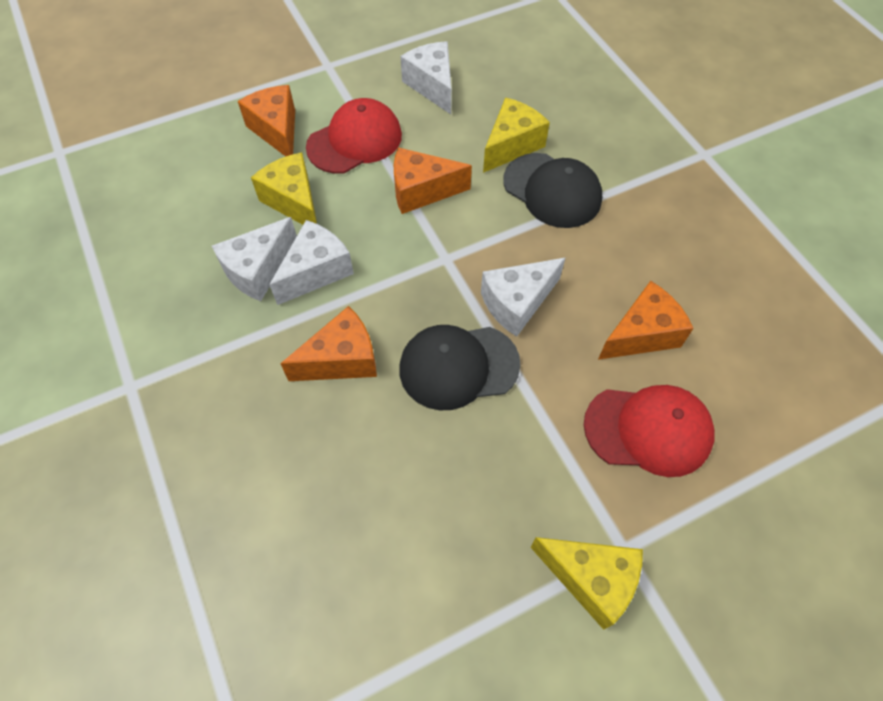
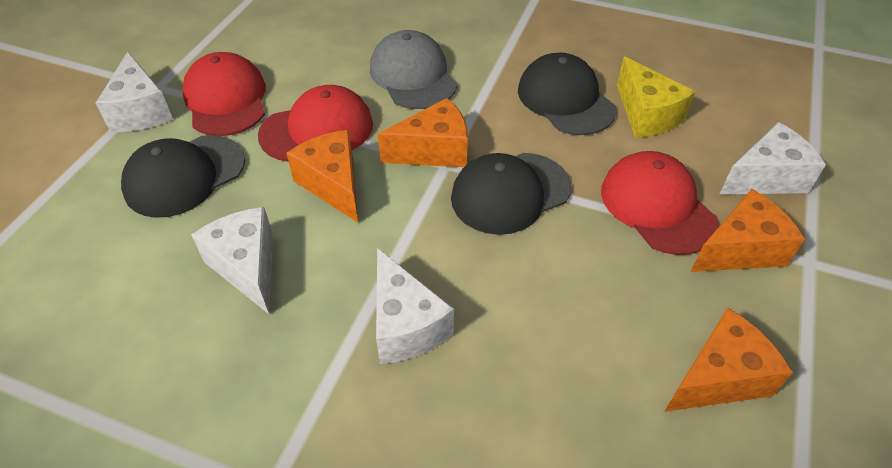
black cap: [399,325,521,410] [503,153,602,228] = 2 -> [121,135,245,218] [451,153,571,235] [518,53,616,135] = 3
grey cap: none = 0 -> [370,30,457,109] = 1
red cap: [306,98,402,174] [584,385,715,477] = 2 -> [182,52,266,136] [258,85,373,162] [601,151,719,255] = 3
yellow cheese: [251,152,317,225] [483,97,550,173] [530,537,643,630] = 3 -> [617,57,695,138] = 1

